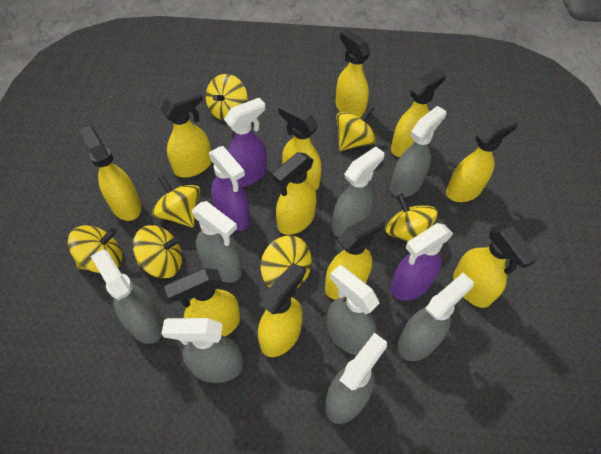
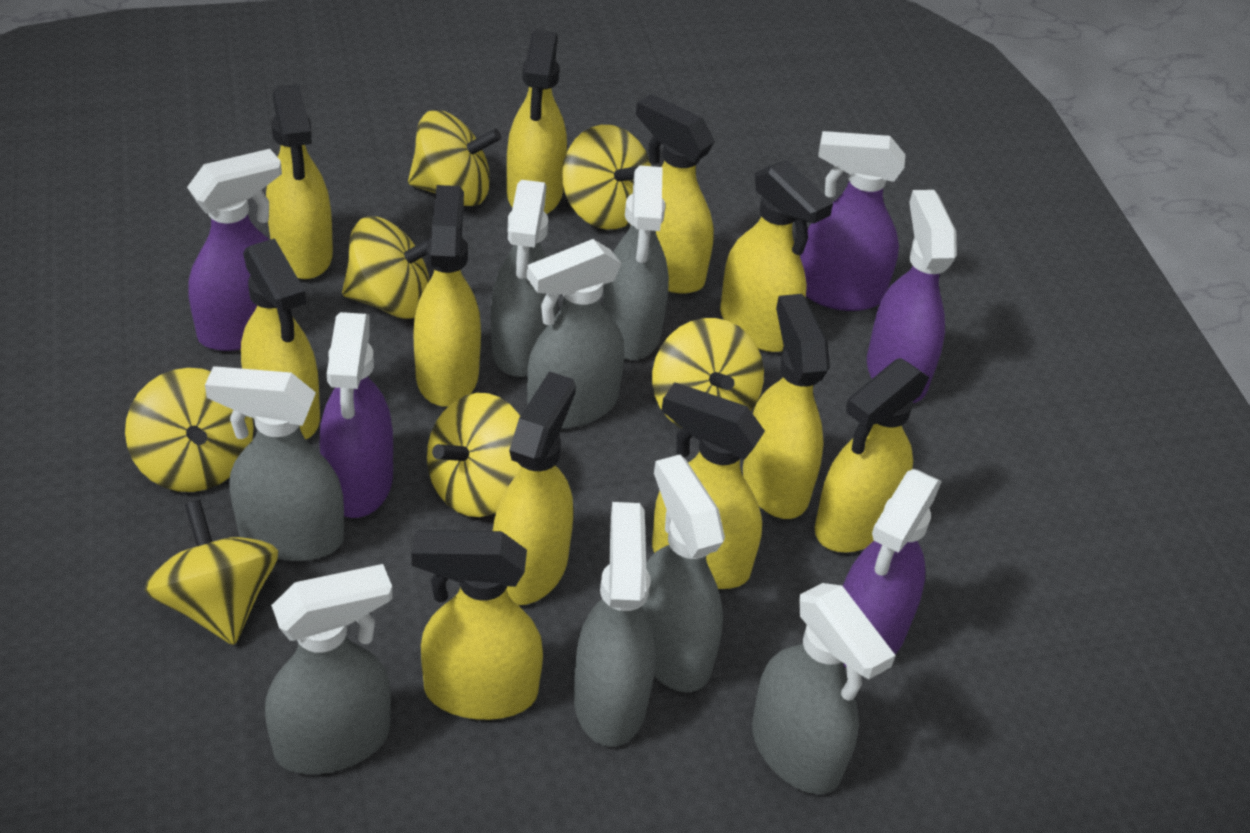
purple spray bottle: [209,146,250,231] [224,98,267,187] [390,223,453,300] = 3 -> [187,149,282,351] [319,312,393,518] [800,131,905,311] [843,469,942,667] [867,190,957,403] = 5

